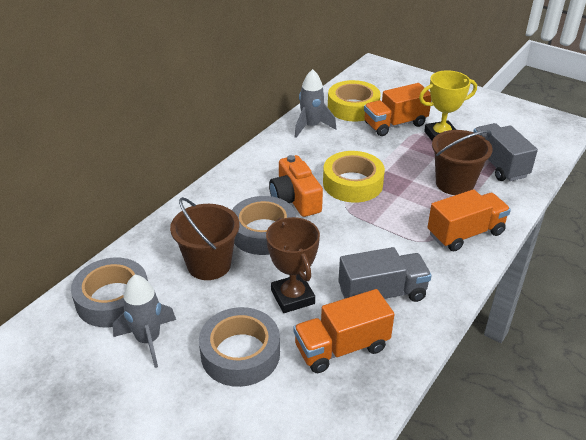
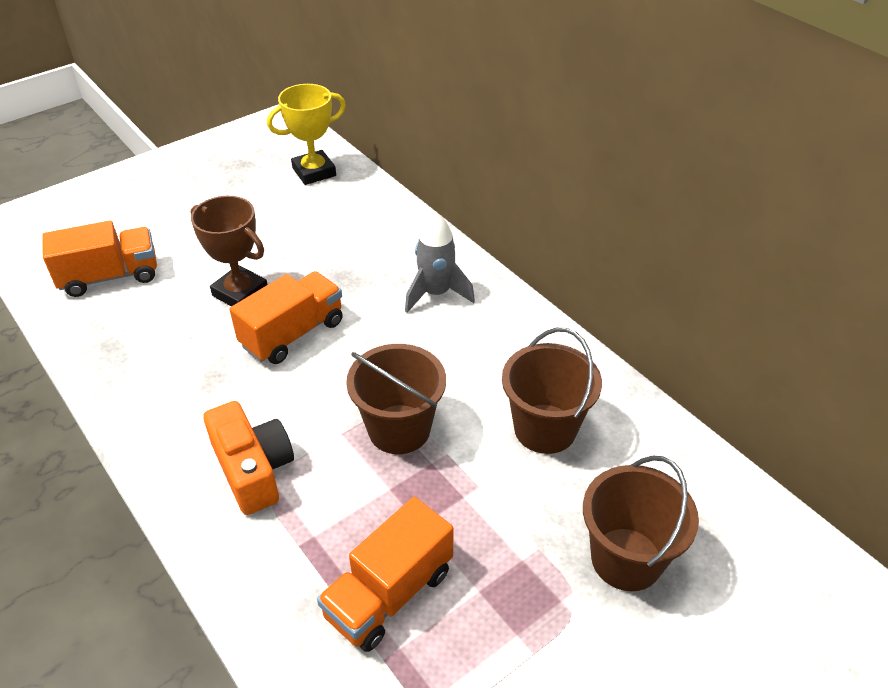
brown bucket: [170,197,239,280] [432,130,493,195] = 2 -> [346,344,446,454] [502,328,602,454] [583,456,699,591] = 3
grey rocket: [113,275,176,368] [295,69,337,138] = 2 -> [405,212,475,313] = 1
grey tape: [71,258,148,327] [199,307,280,387] [232,196,296,255] = 3 -> none = 0
grey truck: [338,247,432,302] [473,123,538,181] = 2 -> none = 0
yellow tape: [323,151,385,203] [328,80,381,121] = 2 -> none = 0

